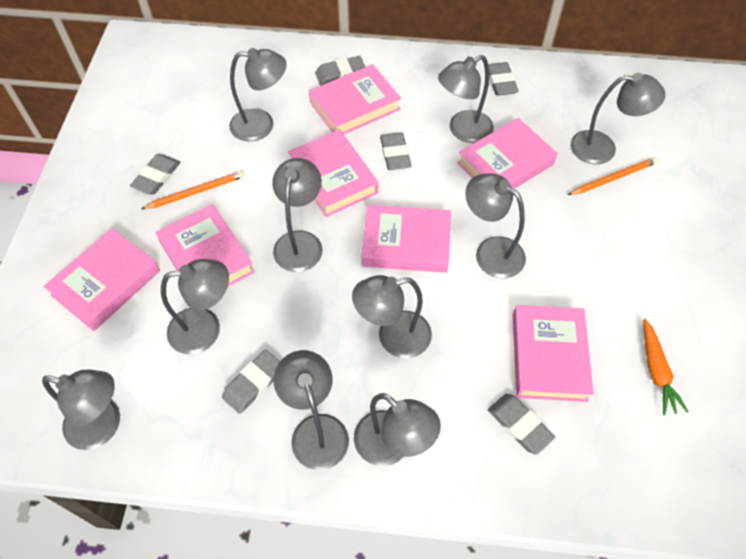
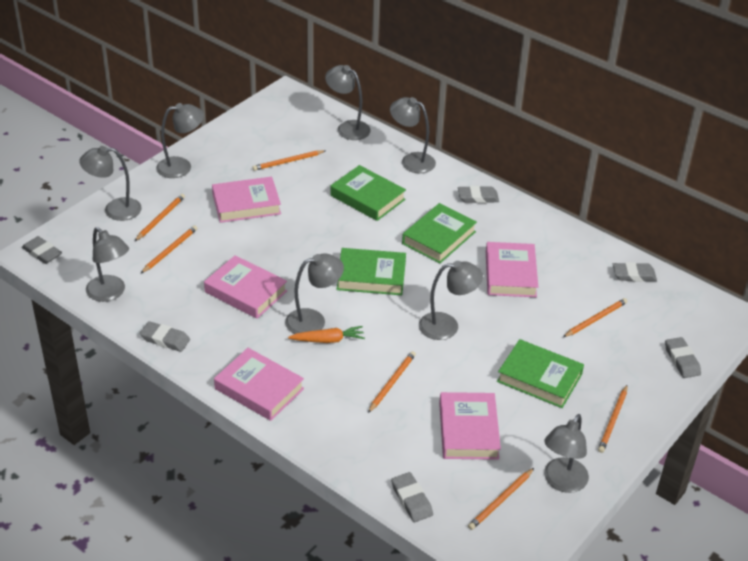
green book: none = 0 -> [330,165,406,221] [336,248,406,295] [402,203,477,263] [497,339,584,408] = 4
grey lamp: [42,369,120,450] [161,259,229,354] [229,48,287,142] [272,158,323,272] [273,350,349,470] [352,275,432,358] [354,393,441,466] [438,55,494,143] [465,173,526,278] [570,73,665,164] = 10 -> [79,146,142,221] [86,227,129,302] [156,103,204,178] [285,253,344,334] [325,65,371,140] [390,97,436,173] [419,261,483,340] [544,414,589,493] = 8
orange pencil: [141,171,245,209] [568,157,658,195] = 2 -> [135,194,185,241] [141,225,198,273] [252,150,325,171] [368,351,416,413] [468,468,534,530] [563,298,628,337] [598,385,627,453] = 7
pink book: [43,228,160,331] [156,204,255,286] [288,130,378,217] [309,64,401,135] [361,205,451,273] [457,118,558,189] [513,305,594,402] = 7 -> [204,255,287,319] [212,177,281,223] [214,348,304,421] [439,392,501,460] [486,242,538,297] = 5

